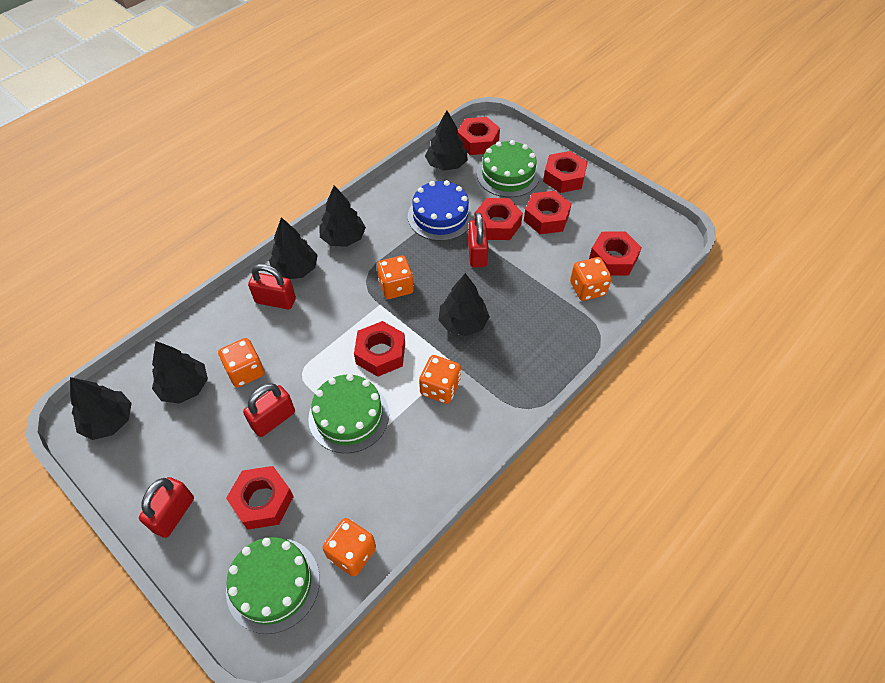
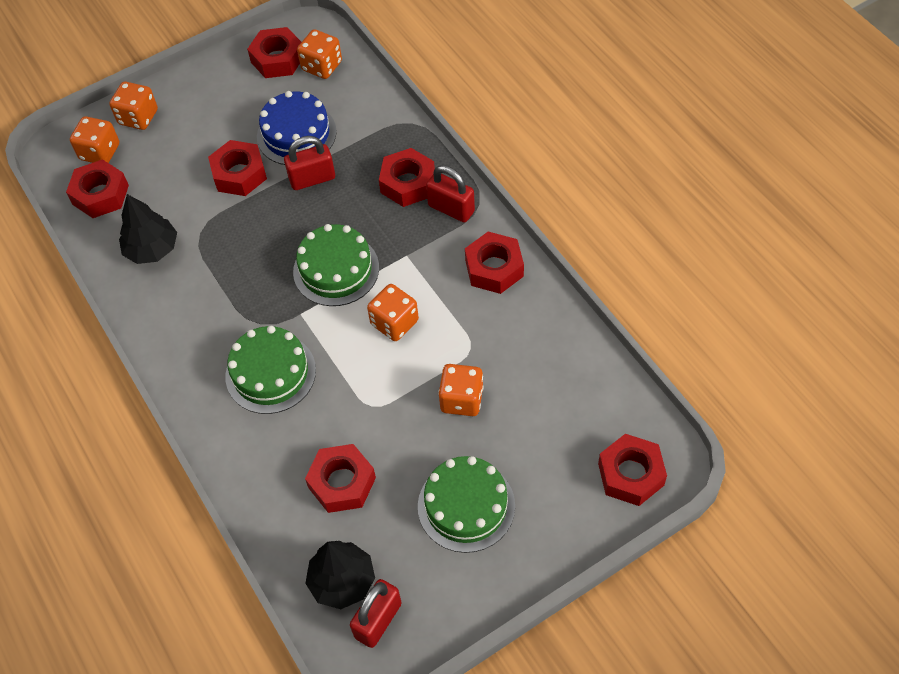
black tree: [70,377,132,440] [152,341,208,404] [269,217,318,279] [319,185,366,247] [425,110,468,171] [438,273,490,336] = 6 -> [119,194,177,264] [305,541,375,609] = 2
red padlock: [139,477,194,538] [243,383,295,437] [248,264,296,309] [468,212,488,267] = 4 -> [284,136,335,190] [350,579,402,648] [426,165,475,222] = 3

